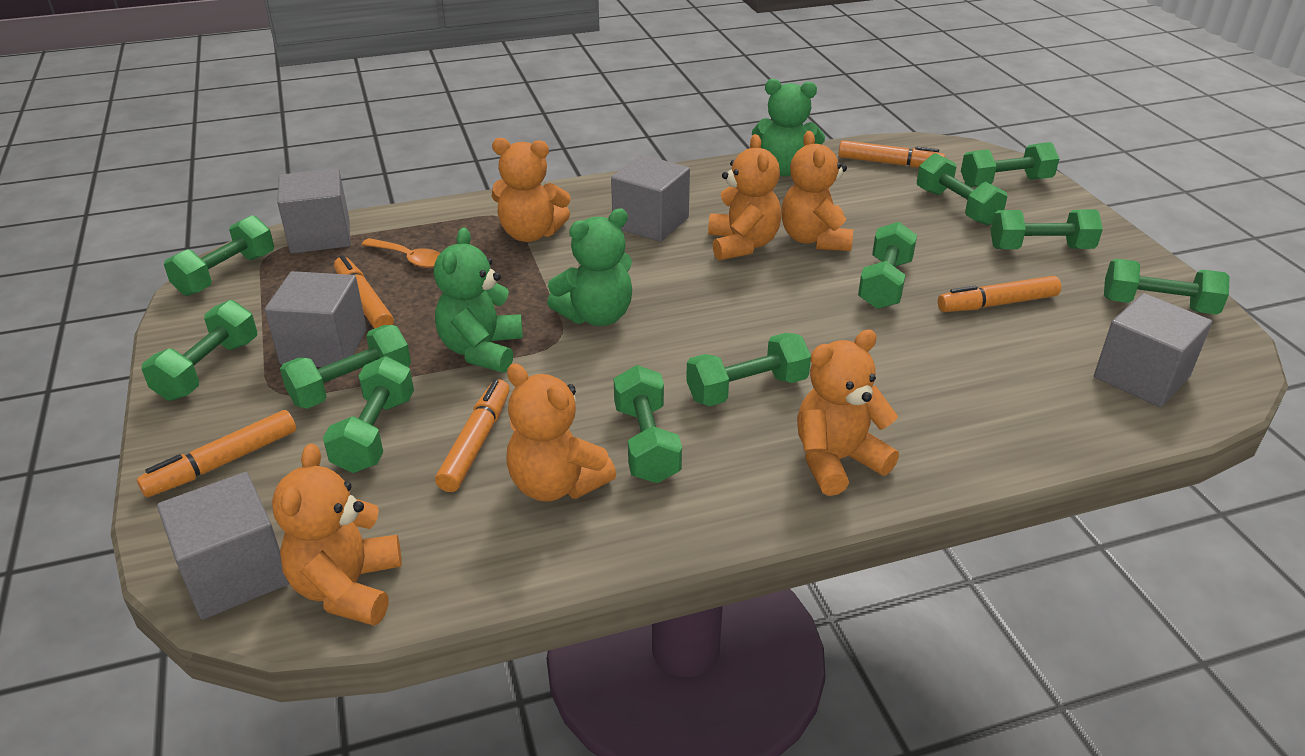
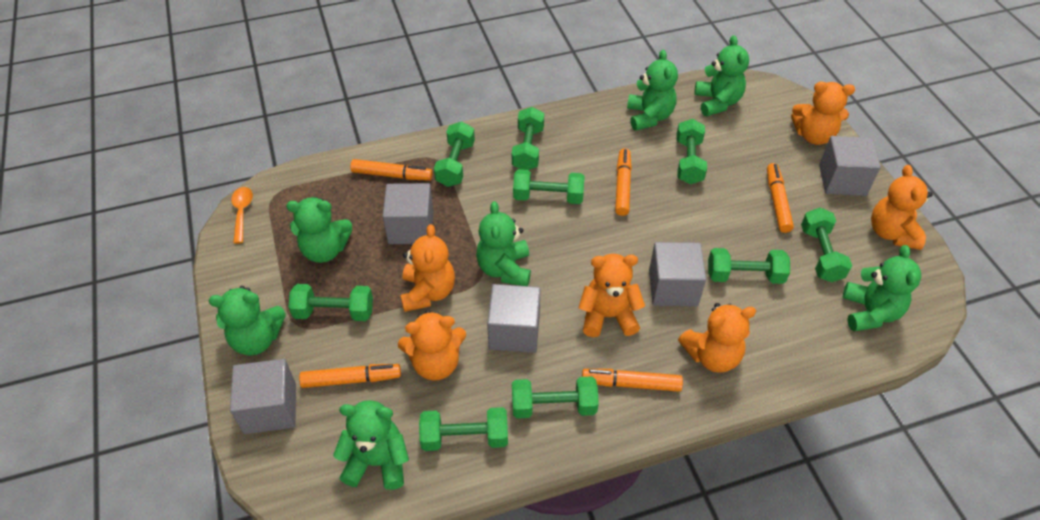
green dumbbell: [142,300,257,401] [164,215,274,296] [280,325,411,409] [323,356,414,473] [614,365,682,483] [686,333,811,406] [858,222,917,309] [917,153,1007,225] [961,142,1059,187] [991,210,1103,249] [1104,259,1230,315] = 11 -> [288,284,373,321] [419,407,508,451] [434,121,475,187] [512,107,544,170] [512,376,599,418] [513,169,584,204] [676,119,707,184] [708,248,790,284] [801,207,852,282] = 9
green teddy bear: [434,227,523,372] [547,208,632,326] [752,79,825,176] = 3 -> [209,286,286,356] [286,197,352,263] [333,400,409,490] [476,201,531,286] [627,50,678,131] [694,35,749,116] [843,245,921,331] = 7

